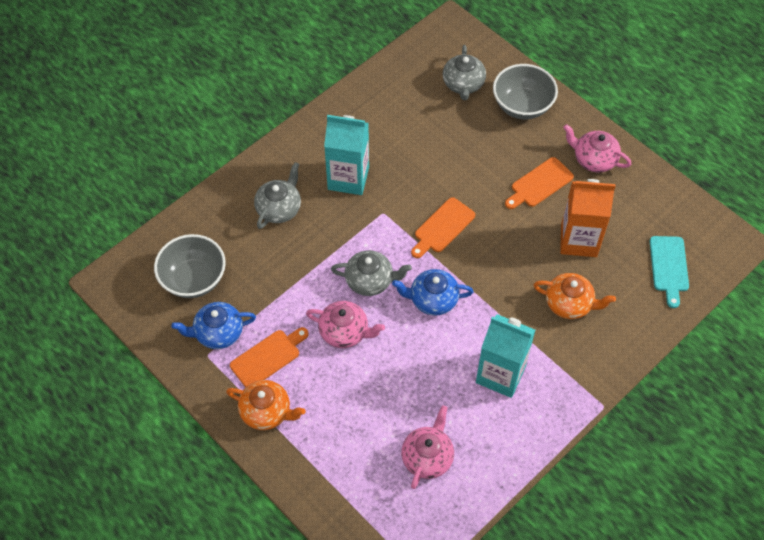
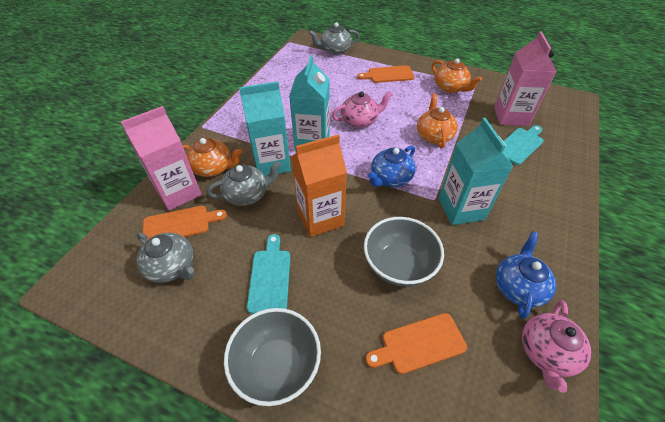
orange teapot: [226,380,305,430] [534,273,616,319] = 2 -> [182,138,243,177] [417,93,458,148] [432,58,482,93] = 3
pink carton: none = 0 -> [121,106,202,211] [494,31,557,126] = 2
pink teapot: [306,301,385,348] [401,405,454,489] [563,124,631,172] = 3 -> [332,91,393,128] [522,300,592,393] = 2
turquoise carton: [324,115,369,195] [476,314,535,398] = 2 -> [239,81,291,176] [289,55,330,152] [439,118,513,225] = 3
turquoise cutting board: [650,236,689,308] = 1 -> [247,234,290,314] [503,125,543,165] = 2

